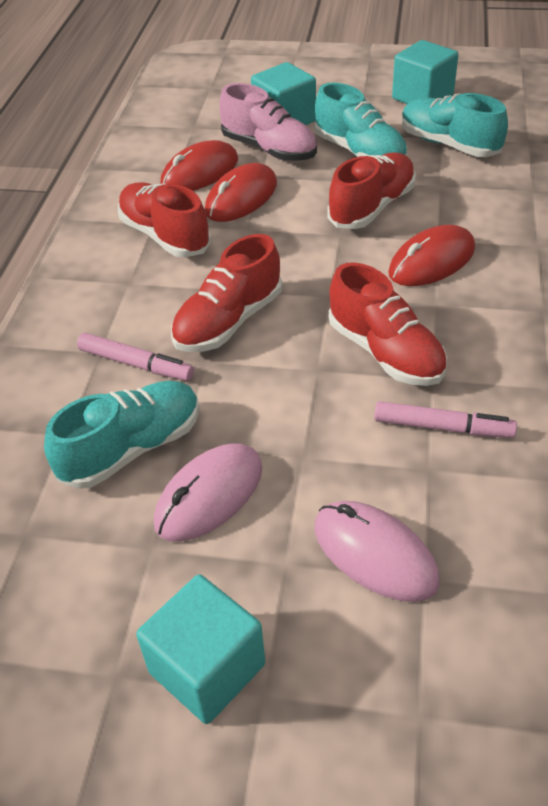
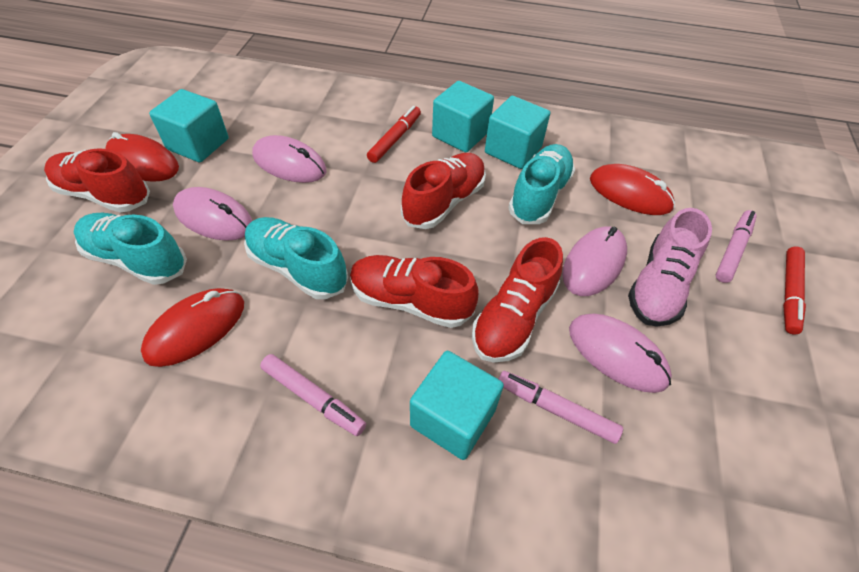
pink marker: [77,333,194,381] [374,401,517,438] = 2 -> [260,354,366,436] [498,371,623,444] [716,210,757,283] = 3
pink mouse: [154,443,262,542] [314,501,440,602] = 2 -> [173,187,252,241] [252,135,327,183] [562,227,627,296] [569,314,672,393] = 4
red marker: none = 0 -> [367,106,421,163] [783,246,806,334] = 2
turquoise cube: [136,574,265,724] [251,62,316,125] [392,40,459,104] = 3 -> [149,89,229,162] [410,351,504,460] [432,81,494,152] [485,96,550,169] = 4

